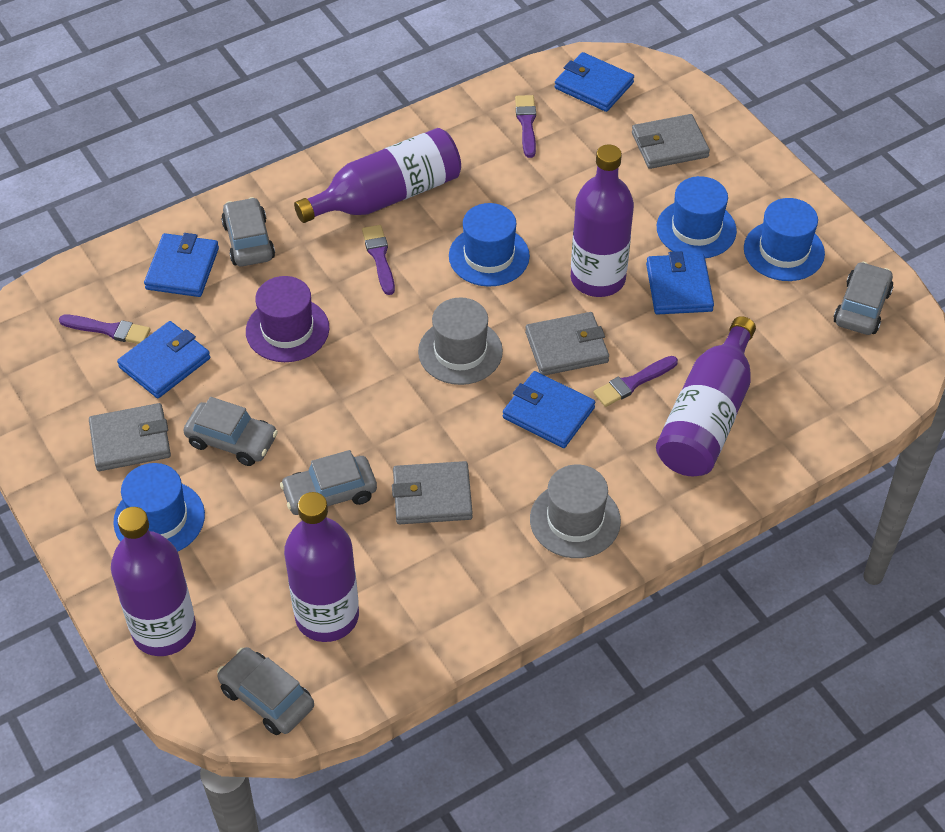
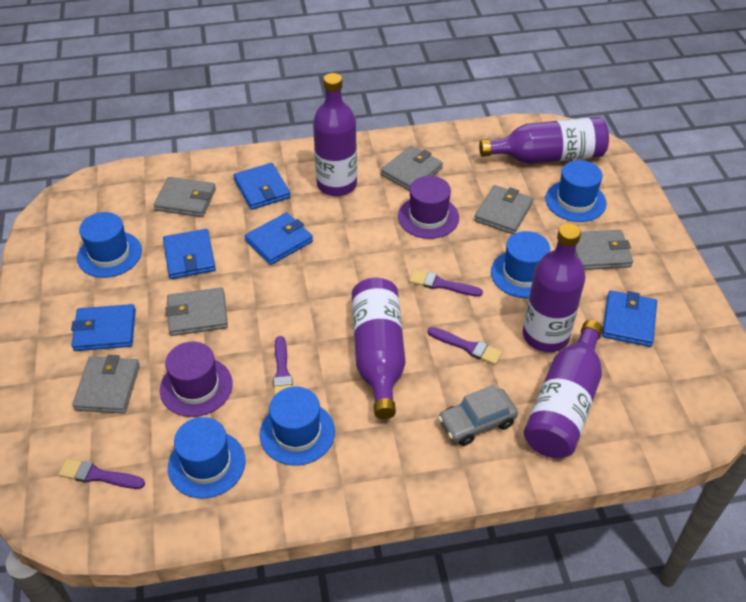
blue hat: [113,463,205,551] [449,203,530,287] [657,176,737,258] [744,198,825,281] = 4 -> [77,212,142,278] [168,417,246,499] [260,387,335,466] [491,231,550,298] [546,160,607,222] = 5
grey car: [183,397,278,466] [217,647,314,735] [221,197,275,266] [280,450,377,515] [834,262,894,335] = 5 -> [438,385,518,446] = 1
grey hat: [418,297,503,385] [530,465,621,558] = 2 -> none = 0
grey wallet: [89,403,171,471] [392,461,473,524] [525,312,609,375] [632,114,710,169] = 4 -> [72,355,140,414] [154,177,216,217] [166,287,228,336] [381,146,443,191] [474,185,533,234] [575,230,633,270] = 6
purple hat: [246,276,329,362] = 1 -> [160,341,233,417] [398,176,459,239] = 2

